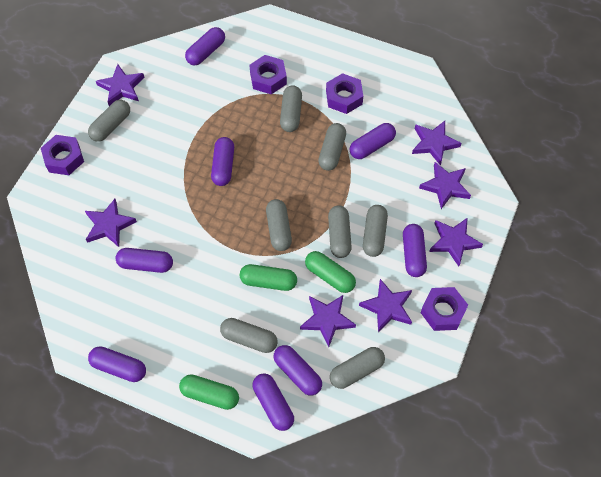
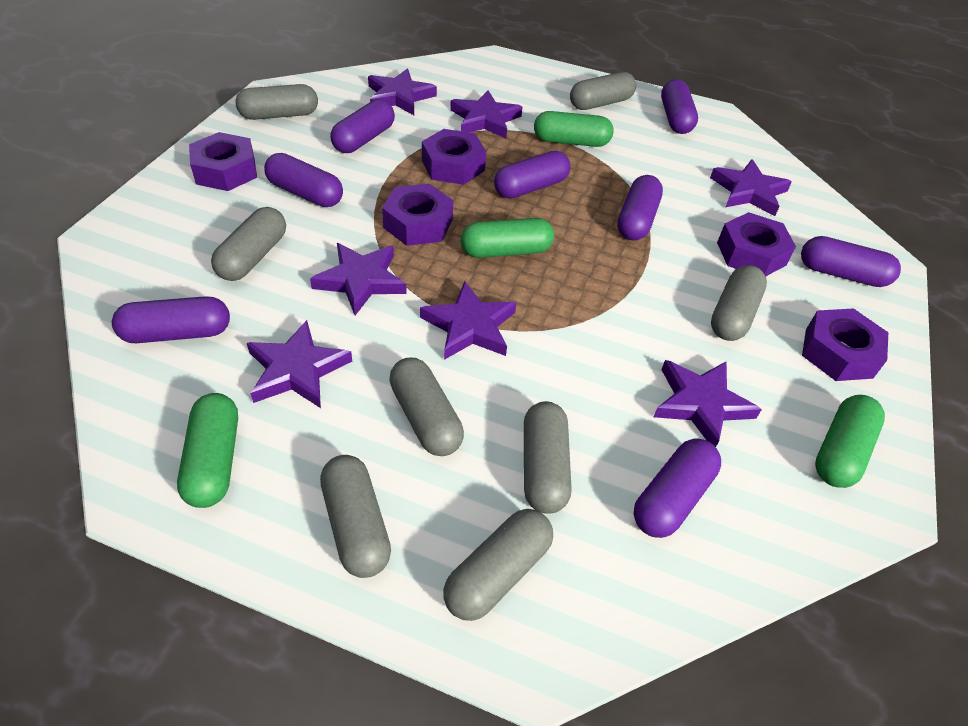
green capsule: [179,374,239,410] [240,264,297,291] [305,251,356,293] = 3 -> [177,393,238,508] [461,218,554,258] [534,111,614,147] [815,395,885,488] = 4
purple nut: [41,135,84,175] [249,55,287,95] [326,73,363,114] [421,287,468,331] = 4 -> [189,132,257,191] [382,184,453,246] [422,129,486,185] [717,212,796,276] [802,308,888,381] = 5

